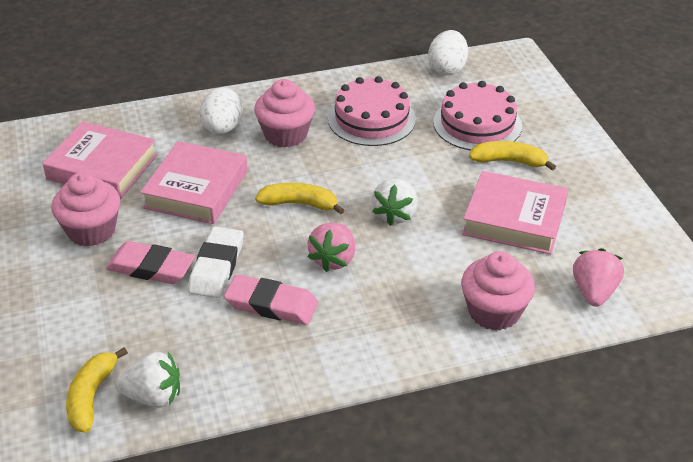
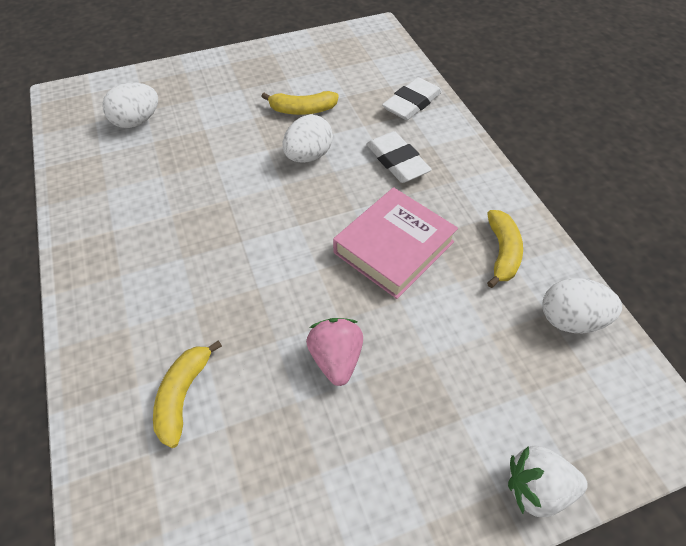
pink book: [42,121,157,199] [140,141,247,224] [462,171,568,254] = 3 -> [333,187,458,299] = 1
pink cake: [328,76,416,146] [433,81,522,150] = 2 -> none = 0
pink cupcake: [52,172,120,247] [254,79,315,148] [461,251,535,331] = 3 -> none = 0
pink eraser: [106,241,195,284] [224,274,318,325] = 2 -> none = 0
pink strawberry: [308,223,355,272] [573,248,624,307] = 2 -> [306,318,363,386] = 1
white egg: [200,88,243,134] [428,30,468,75] = 2 -> [102,82,158,128] [283,115,333,163] [542,278,622,333] = 3
white eraser: [188,226,244,298] = 1 -> [366,131,432,183] [382,77,442,120] = 2
white strawberry: [116,352,180,408] [372,179,418,226] = 2 -> [508,445,588,517] = 1

